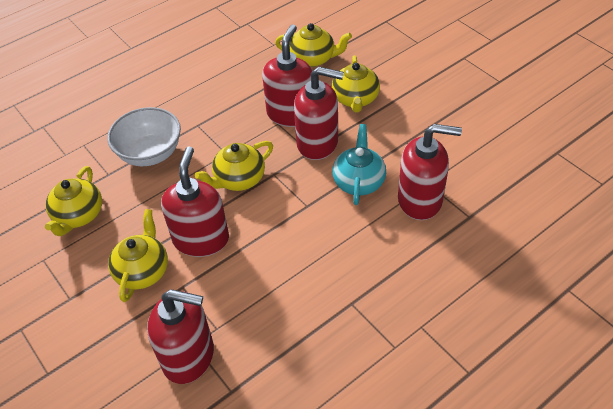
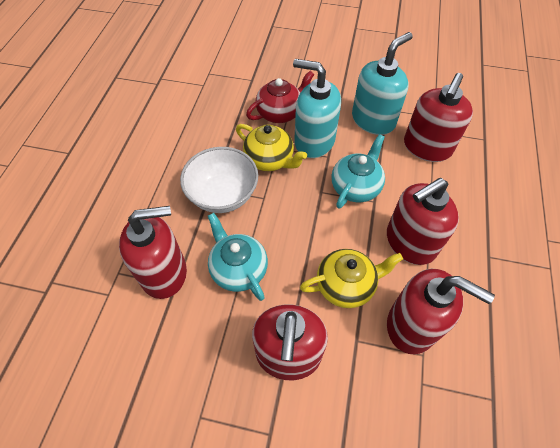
red teapot: none = 0 -> [246,70,315,123] = 1
turquoise soap dispenser: none = 0 -> [293,59,341,158] [352,32,413,135] = 2
turquoise teapot: [332,124,386,205] = 1 -> [208,213,268,301] [331,134,385,209] = 2
yellow teapot: [45,166,102,236] [108,209,168,302] [195,141,273,191] [275,23,352,67] [331,56,380,112] = 5 -> [236,124,307,171] [300,249,403,308] = 2

